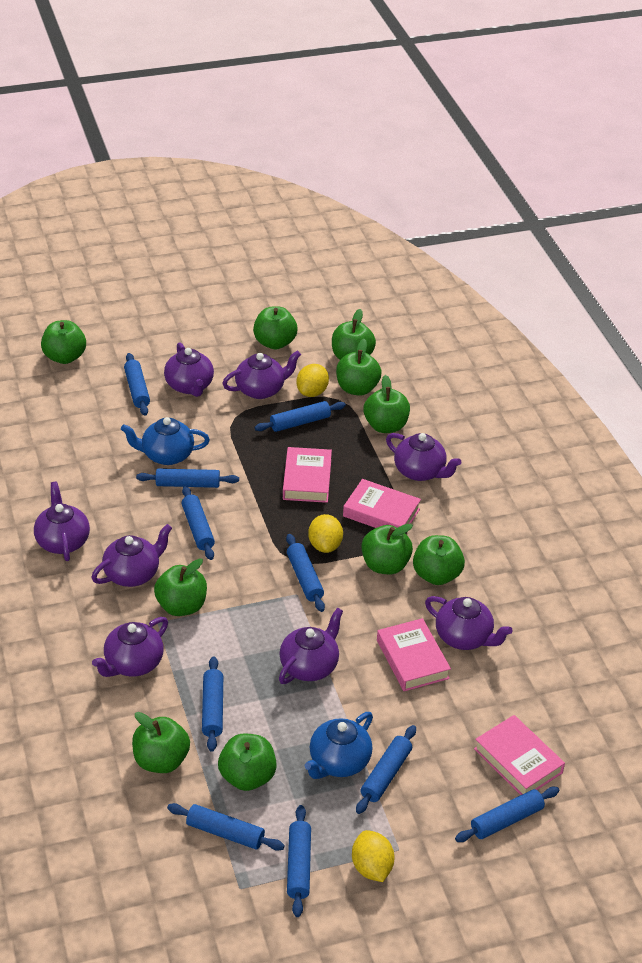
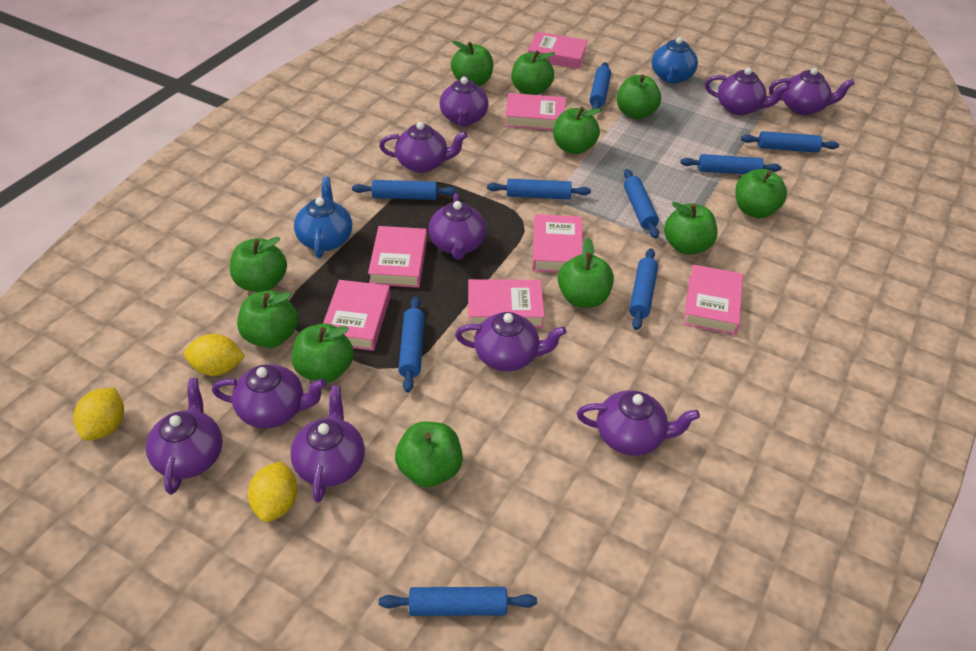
blue rolling pin: [124,353,150,416] [136,468,239,488] [167,803,285,851] [182,486,215,560] [202,656,223,751] [255,401,346,432] [286,534,325,612] [287,805,311,917] [356,725,416,814] [455,787,559,842] = 10 -> [352,180,457,200] [379,587,537,616] [398,296,425,393] [487,179,591,199] [590,62,611,109] [624,169,659,238] [629,248,658,330] [680,154,781,174] [741,131,839,153] = 9
green apple: [41,320,86,364] [132,712,190,773] [154,558,207,616] [218,734,277,791] [253,306,298,349] [332,309,376,360] [336,339,382,396] [361,524,413,574] [364,375,410,433] [413,535,465,585] = 10 -> [230,237,287,292] [237,290,298,348] [292,323,354,383] [395,422,463,487] [451,40,493,86] [511,50,555,95] [553,107,602,154] [558,238,614,308] [616,75,661,119] [664,202,718,255] [735,169,787,218] = 11
pink book: [283,447,332,503] [343,479,421,528] [377,618,451,691] [474,715,565,795] = 4 -> [323,280,390,351] [368,226,427,288] [468,279,545,328] [505,93,566,130] [528,32,588,69] [532,214,583,273] [683,264,743,335] = 7
purple teapot: [34,482,90,561] [92,524,172,587] [92,617,168,677] [164,342,214,397] [222,350,301,399] [279,608,343,684] [386,433,461,481] [425,596,513,650] = 8 -> [146,378,223,495] [212,364,326,428] [290,385,365,503] [379,122,467,173] [429,193,486,260] [440,75,489,127] [455,312,566,371] [577,390,700,456] [705,68,789,115] [769,68,855,115] = 10

